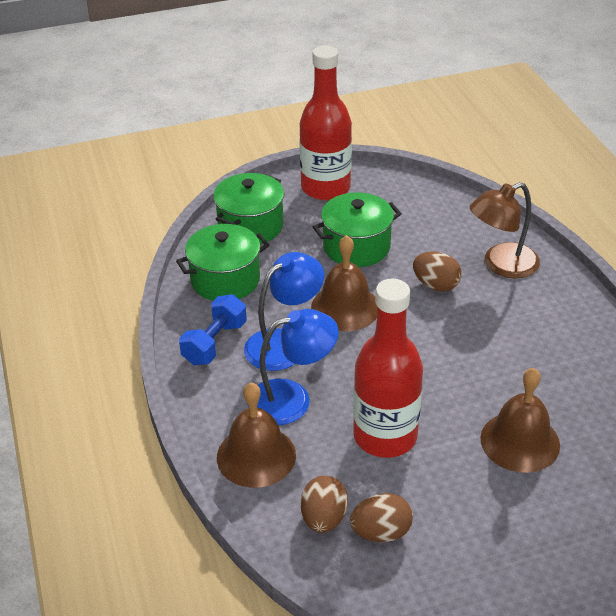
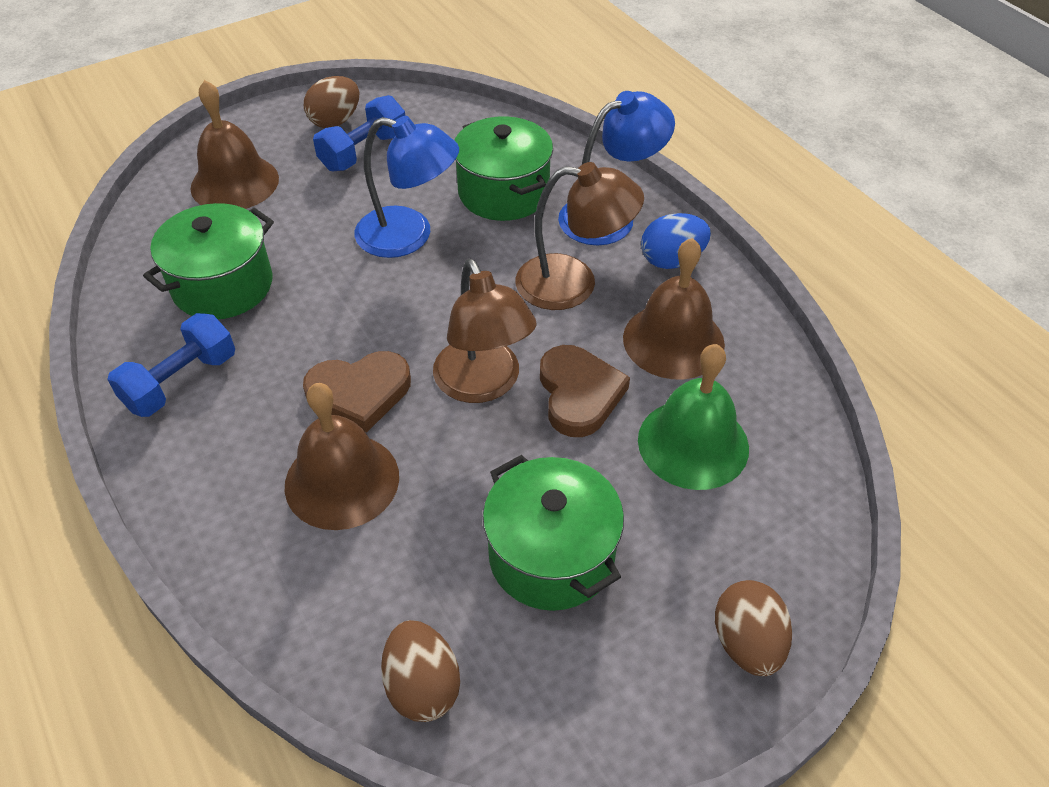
blue dumbbell: [179,294,247,365] = 1 -> [107,313,235,417] [313,95,405,171] = 2
blue egg: none = 0 -> [641,213,711,269] = 1
brown heart: none = 0 -> [303,351,411,432] [540,345,630,437] = 2
brown lamp: [470,182,540,279] = 1 -> [433,259,537,403] [516,162,644,310] = 2
green bell: none = 0 -> [638,344,749,490] = 1
red bottle: [299,45,352,200] [353,279,423,458] = 2 -> none = 0

